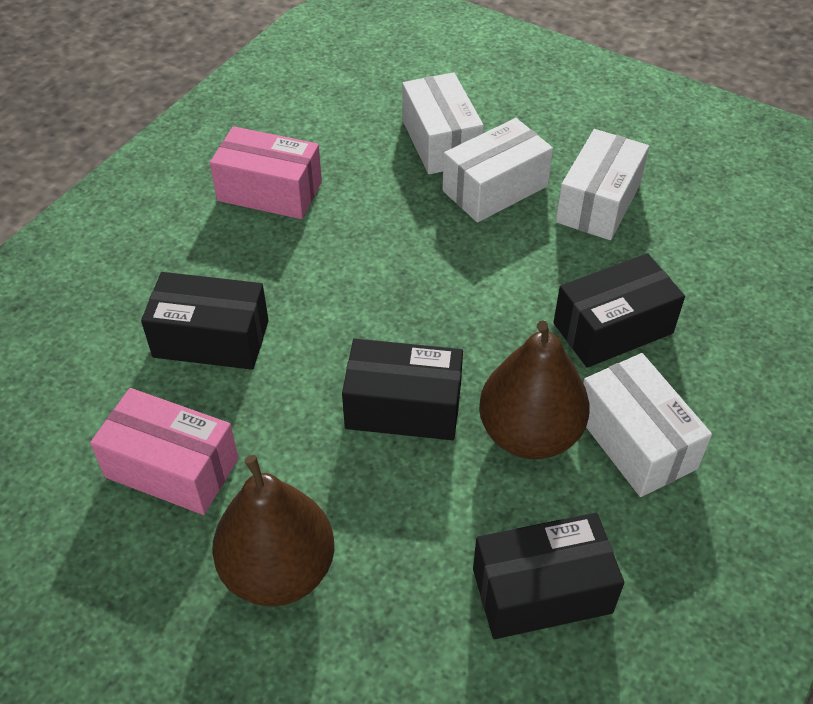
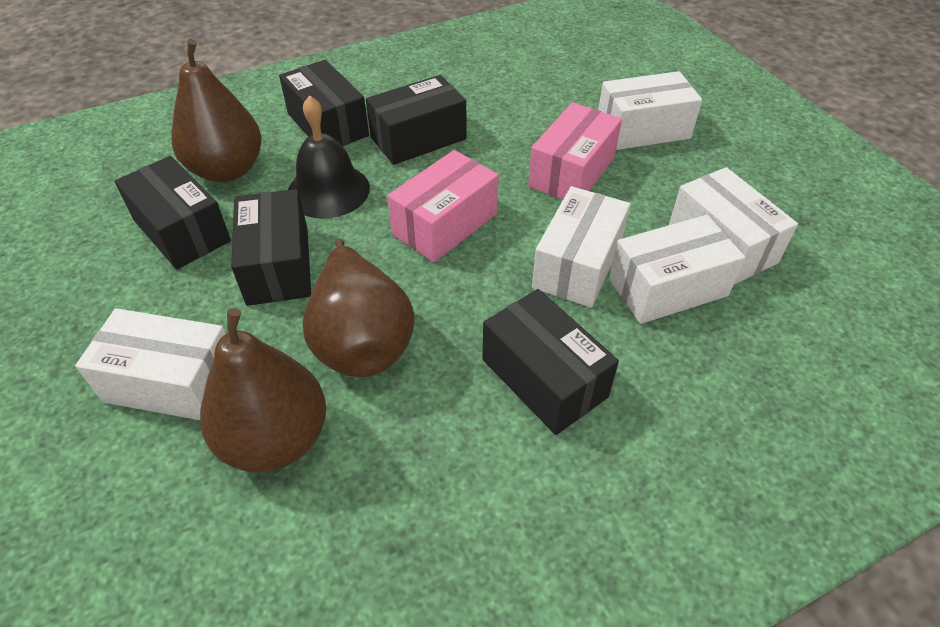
black bell: none = 0 -> [288,95,370,218] = 1
black box: [141,272,269,370] [342,339,463,440] [473,512,624,639] [553,253,685,368] = 4 -> [114,156,231,269] [231,189,311,306] [279,60,369,146] [366,75,466,165] [482,289,619,435] = 5
brown pear: [212,455,334,606] [479,320,590,459] = 2 -> [171,39,262,182] [200,308,326,473] [302,239,415,377] = 3
white box: [402,72,484,174] [443,118,553,223] [556,129,649,240] [583,353,712,497] = 4 -> [75,308,226,420] [532,186,630,308] [598,71,702,150] [609,215,745,324] [669,167,798,285] = 5

